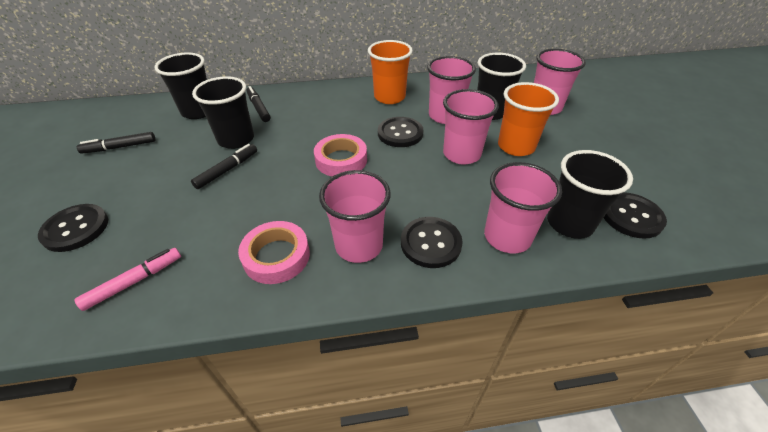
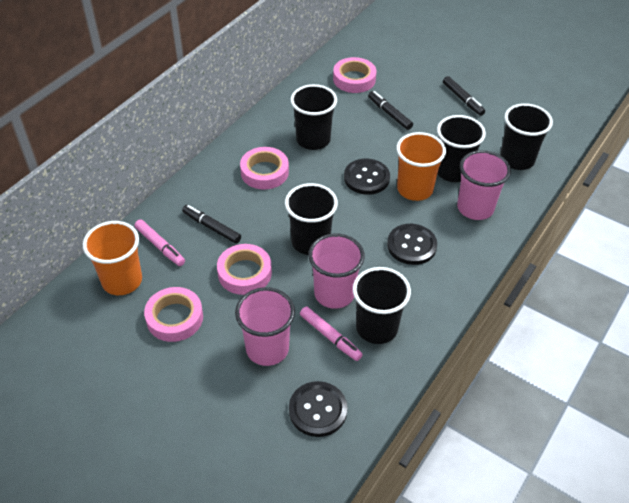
black button: [38,204,108,252] [378,117,424,147] [401,217,463,268] [604,192,667,239] = 4 -> [289,381,347,437] [344,159,390,195] [387,224,437,265] = 3
black cup: [154,53,207,119] [192,76,254,149] [477,53,526,120] [547,150,633,239] = 4 -> [285,183,338,255] [290,84,337,150] [353,267,411,344] [437,115,486,182] [500,103,553,170] = 5
pink cup: [319,170,391,263] [427,56,476,124] [443,89,499,165] [484,162,562,253] [534,49,586,115] = 5 -> [235,287,295,366] [308,233,365,309] [457,150,511,220] = 3
pink marker: [74,248,181,311] = 1 -> [134,219,185,266] [300,306,363,361] = 2
pink tape: [238,221,310,284] [314,134,367,177] = 2 -> [144,287,203,342] [217,244,272,295] [240,147,289,190] [333,57,377,93] = 4

